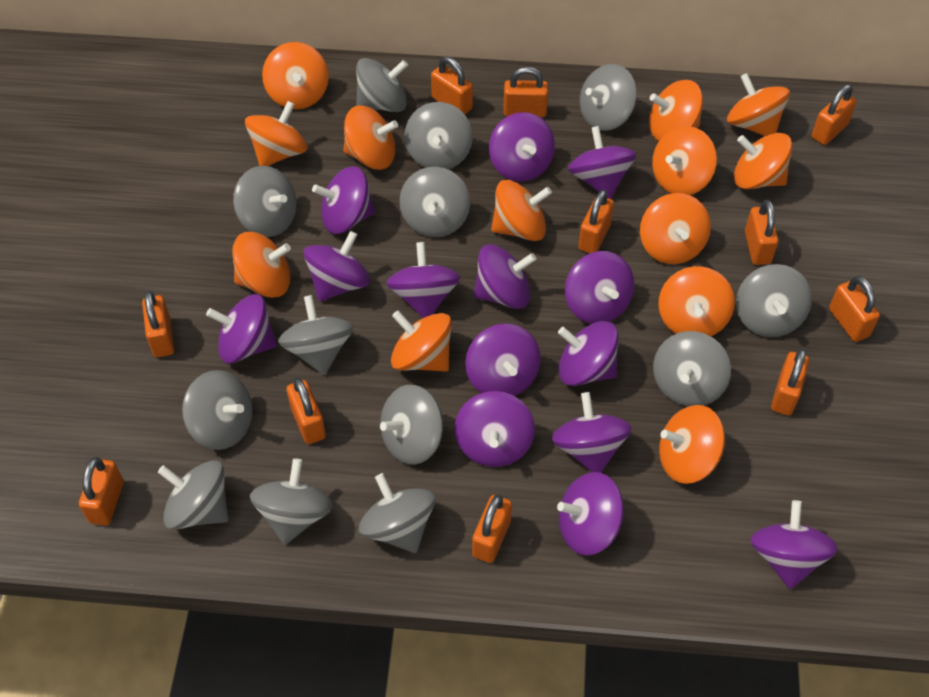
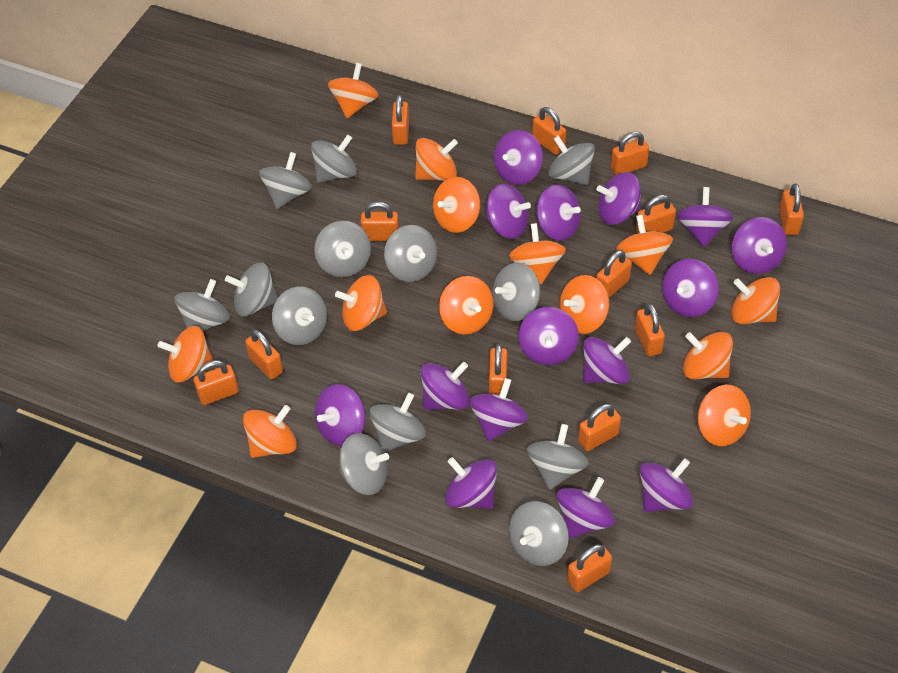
orange padlock: [79,457,124,526] [142,291,174,357] [286,377,326,444] [431,57,473,114] [472,494,512,563] [503,66,548,117] [578,189,614,253] [745,200,779,265] [771,349,809,416] [812,84,857,145] [829,276,880,342] = 11 -> [193,360,239,405] [245,329,283,379] [361,202,399,241] [392,95,409,145] [489,344,507,395] [532,107,566,155] [567,544,612,592] [578,404,621,451] [596,250,632,298] [611,131,649,175] [635,303,665,356] [636,195,676,233] [779,184,804,235] = 13
purple spinning top: [206,294,277,364] [303,231,370,302] [312,166,375,234] [387,242,460,318] [454,391,535,467] [465,324,541,396] [474,244,536,309] [489,112,555,182] [552,392,632,473] [557,472,624,556] [558,321,619,386] [565,251,634,324] [568,126,636,199] [750,500,838,589] = 14 -> [315,384,365,446] [421,362,470,410] [445,457,497,509] [469,378,528,441] [486,184,531,239] [494,130,543,185] [519,307,579,365] [537,184,581,241] [556,477,615,538] [583,337,631,384] [597,172,641,225] [640,458,693,512] [662,259,718,317] [677,187,734,247] [732,217,787,274] = 15

